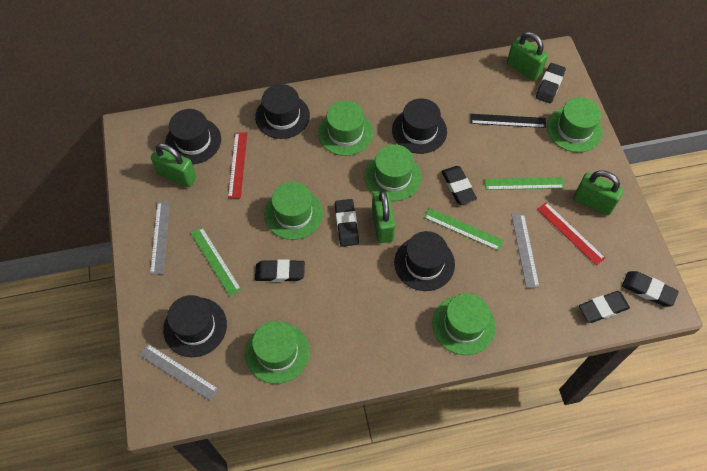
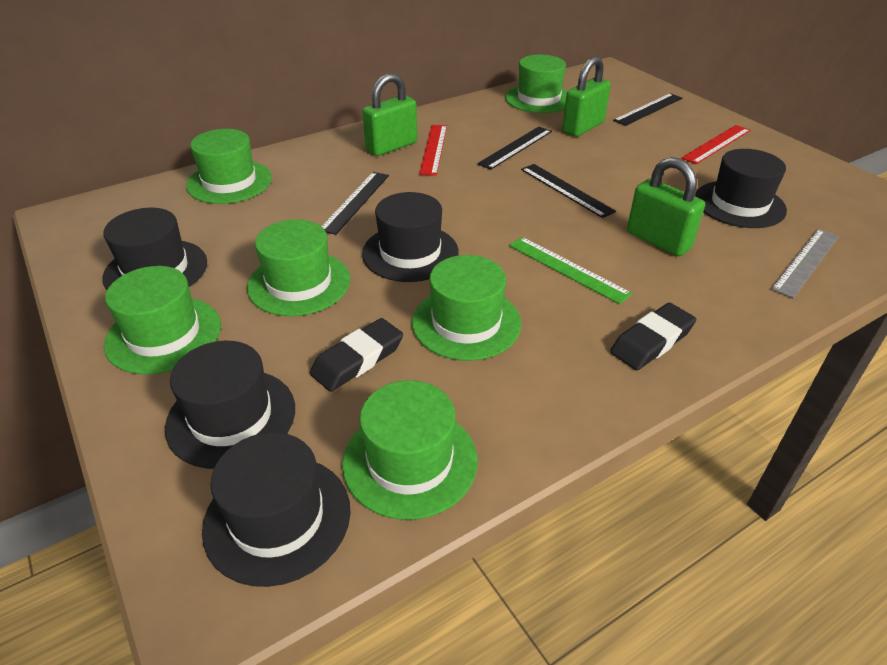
black eraser: [255,260,305,282] [335,199,359,247] [441,166,477,205] [536,63,566,103] [579,291,630,323] [622,271,679,306] = 6 -> [310,318,403,392] [610,303,696,370] = 2
black ruler: [470,114,546,128] = 1 -> [321,172,389,235] [477,127,552,170] [521,164,616,218] [613,93,682,126] = 4
green padlock: [151,143,197,187] [372,191,395,243] [507,32,548,81] [573,170,624,215] = 4 -> [363,73,417,156] [562,56,611,137] [627,157,705,256] = 3
green ruler: [191,227,242,296] [424,208,504,251] [485,177,565,190] = 3 -> [509,237,632,304] = 1
grey ruler: [139,344,219,401] [150,201,170,275] [512,214,540,288] = 3 -> [771,229,839,298] = 1

